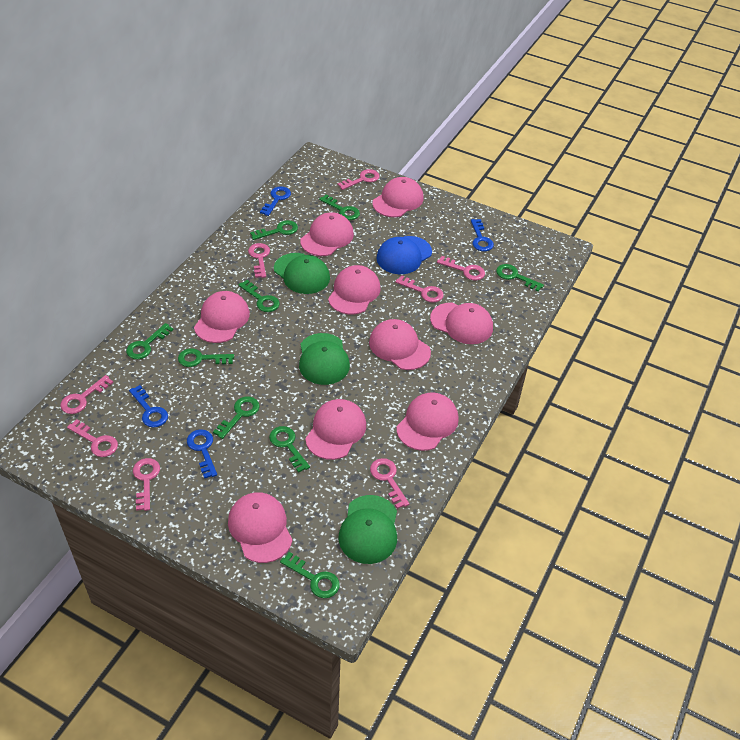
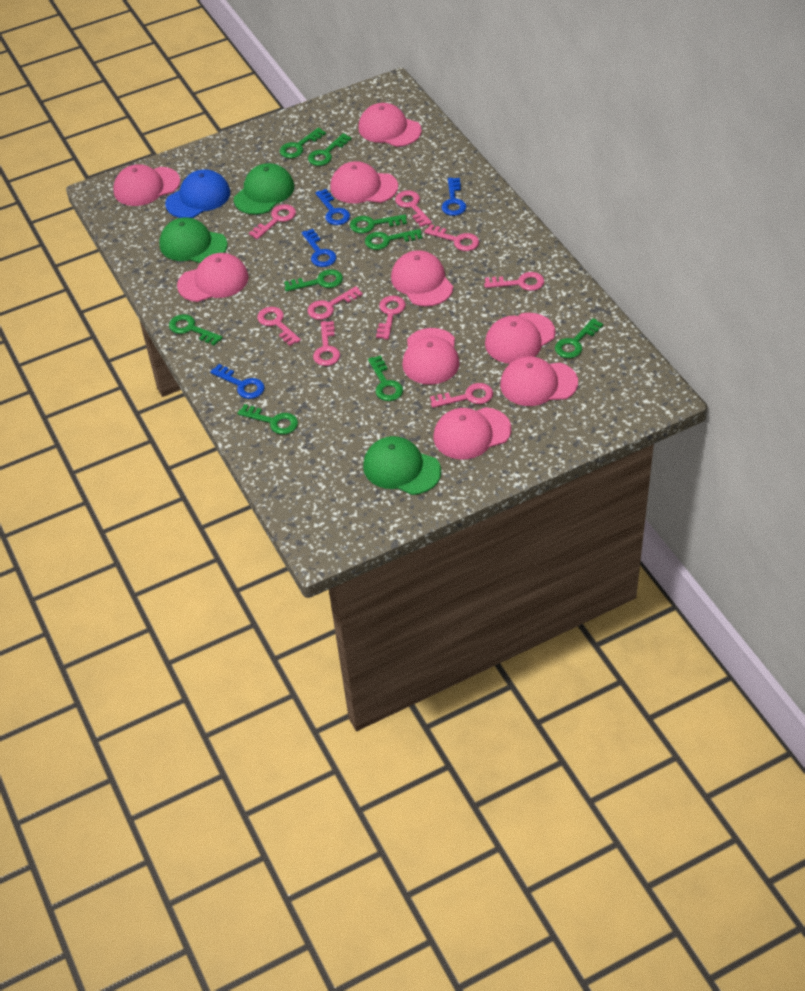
pink key: [60,375,113,414] [67,419,118,457] [133,458,160,511] [248,243,270,278] [338,169,380,190] [370,458,409,509] [395,275,444,303] [437,256,485,280] = 8 -> [249,204,296,239] [257,307,301,346] [307,286,363,320] [313,321,340,366] [376,296,406,339] [395,190,432,227] [424,224,479,251] [430,383,493,408] [484,272,544,291] = 9

